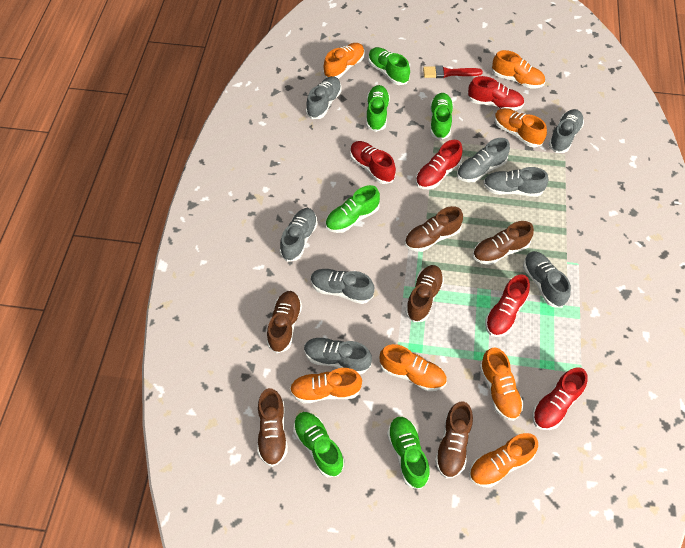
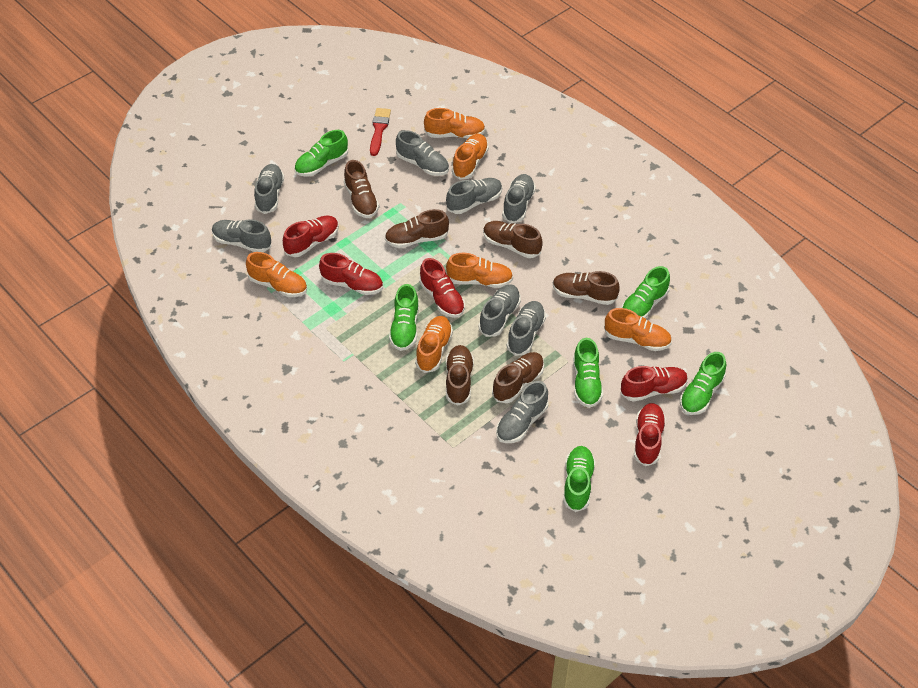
orange shoe: [290,368,362,403] [323,43,365,79] [379,344,447,391] [469,433,538,488] [479,347,524,421] [492,50,545,89] [494,108,547,147] = 7 -> [246,252,307,297] [415,316,453,373] [424,108,485,138] [446,253,513,288] [452,134,489,179] [604,308,672,351] = 6

